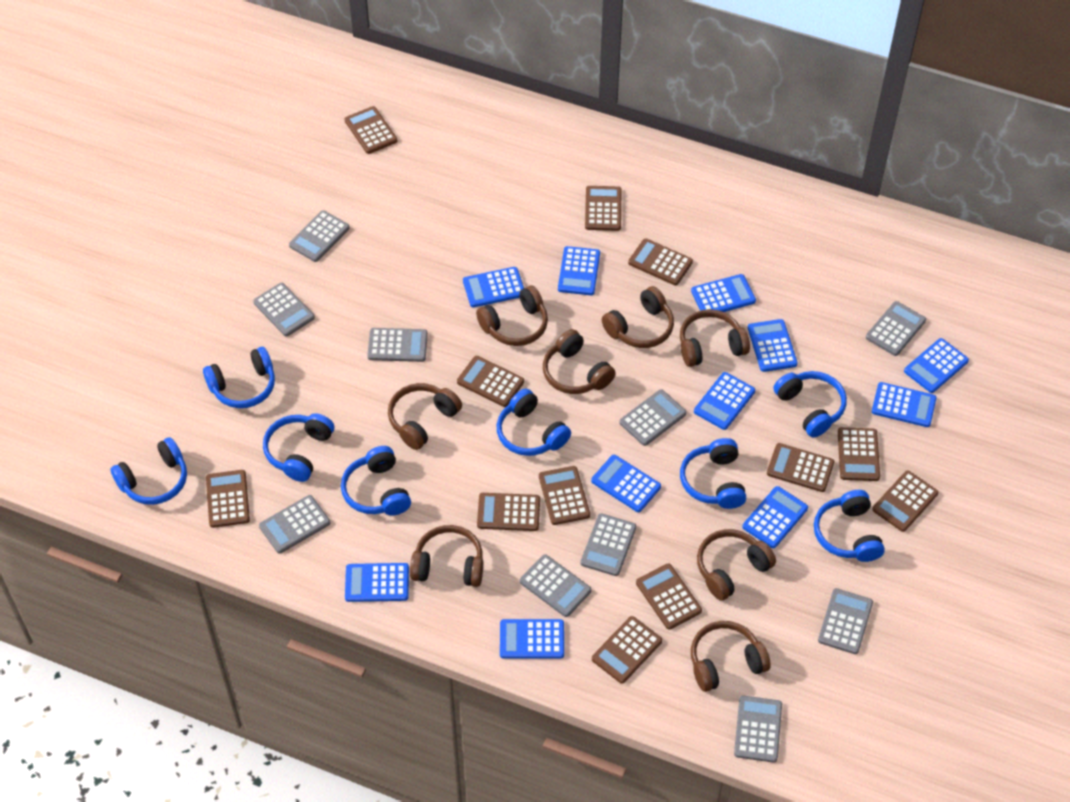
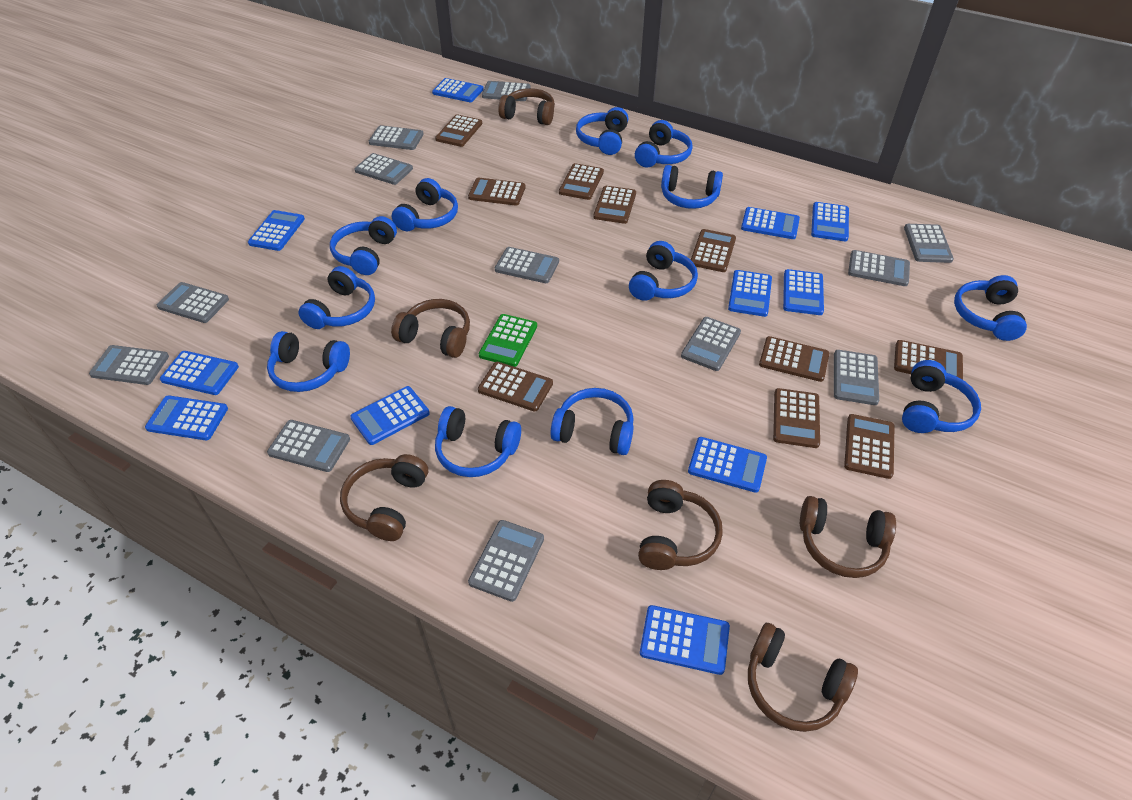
blue headphones: [111,437,187,505] [203,347,275,408] [263,413,334,482] [341,446,411,516] [497,389,571,456] [680,438,746,509] [773,371,847,437] [814,490,885,562] = 8 -> [267,331,350,392] [298,266,375,329] [330,216,397,275] [392,178,458,231] [435,406,521,477] [550,388,634,455] [576,107,628,155] [629,241,698,301] [635,120,693,168] [661,165,723,209] [902,360,981,433] [954,275,1027,341] = 12
brown calculator: [206,470,250,528] [344,106,397,154] [457,356,524,407] [477,493,540,531] [539,466,590,525] [585,186,622,231] [592,616,662,684] [628,238,693,285] [636,564,702,630] [767,443,834,492] [838,427,880,481] [872,471,938,532] = 12 -> [435,114,482,147] [468,178,526,206] [478,362,553,412] [559,163,604,200] [593,186,636,224] [691,229,736,272] [759,336,829,382] [773,388,820,448] [844,414,895,479] [894,340,963,380] = 10
brown headphones: [388,383,462,450] [410,525,483,587] [476,285,548,346] [543,329,616,394] [602,286,674,348] [680,309,750,367] [691,621,771,692] [697,529,776,601] = 8 -> [340,454,428,541] [391,299,470,358] [498,88,555,125] [638,480,723,570] [748,623,858,732] [800,496,896,578] = 6
green calculator: none = 0 -> [479,314,537,367] = 1
grey calculator: [253,283,315,337] [259,495,330,554] [289,210,350,262] [367,328,428,362] [520,554,591,617] [580,513,636,576] [619,389,686,446] [734,696,782,763] [818,588,873,654] [866,301,926,356] = 10 -> [89,345,169,385] [157,282,229,323] [267,420,350,472] [354,153,413,185] [369,125,424,150] [468,520,544,602] [482,81,530,101] [495,247,559,283] [681,317,741,371] [834,350,879,405] [848,250,910,286] [904,224,954,263] = 12

